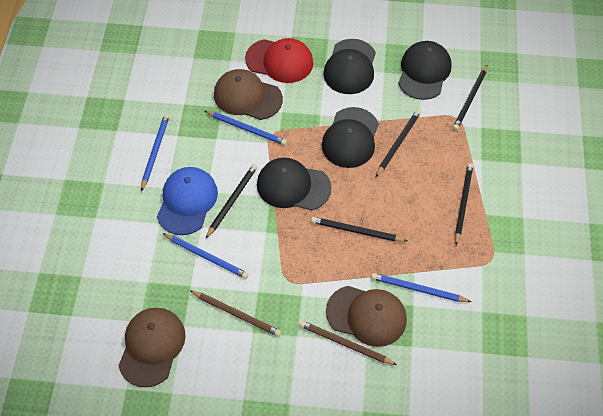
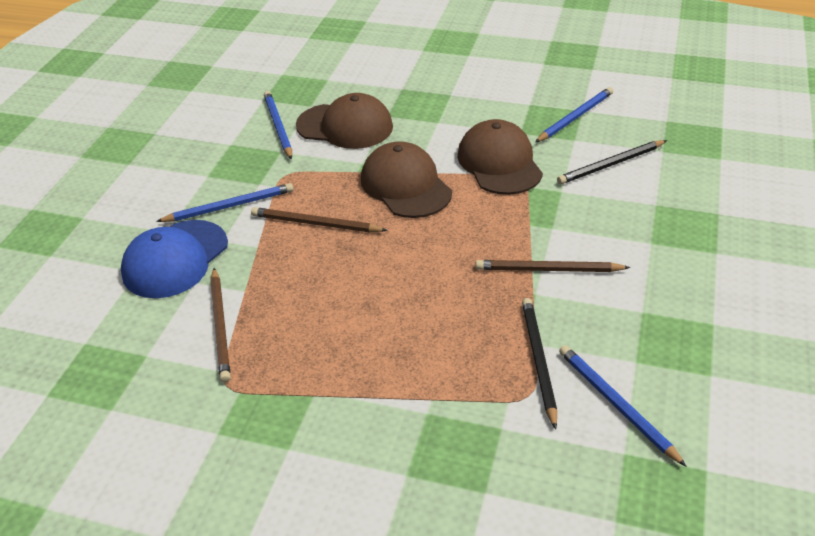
black cap: [257,158,331,210] [322,107,379,168] [323,39,376,94] [398,41,452,100] = 4 -> none = 0
black pencil: [206,164,257,238] [311,217,407,242] [376,109,421,177] [453,64,488,130] [455,163,473,245] = 5 -> [522,298,557,430] [557,140,667,184] = 2
brown pencil: [189,290,281,337] [299,320,397,365] = 2 -> [210,268,231,383] [251,207,388,232] [476,260,630,272] = 3
red cap: [245,38,313,83] = 1 -> none = 0

